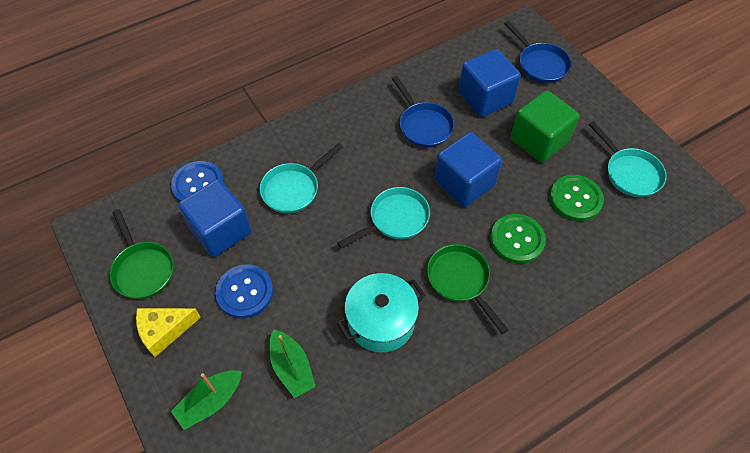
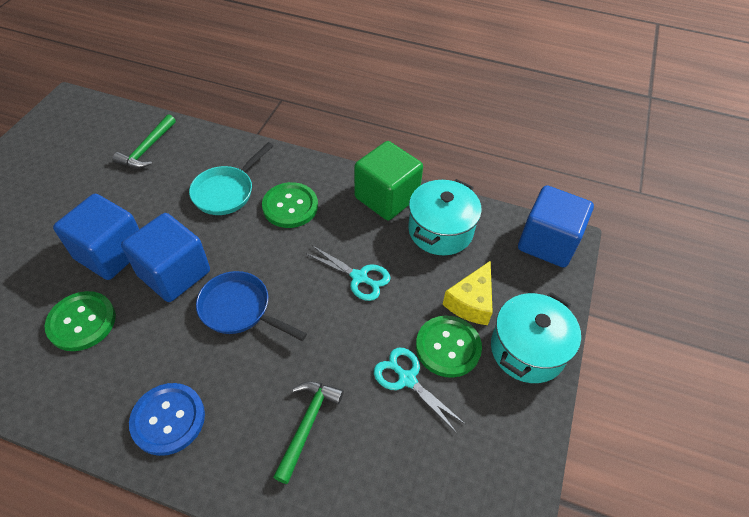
blue button: [171,161,224,202] [215,265,273,319] = 2 -> [129,383,205,456] = 1
blue pan: [392,76,455,148] [504,21,572,84] = 2 -> [196,271,307,341] = 1
green boat: [171,370,242,430] [269,329,316,398] = 2 -> none = 0
green button: [490,214,546,264] [550,175,604,221] = 2 -> [45,291,116,351] [262,182,318,228] [416,316,482,378] = 3
green hammer: none = 0 -> [113,114,176,168] [273,381,344,484] = 2
green pan: [110,209,174,299] [427,244,508,334] = 2 -> none = 0
turquoise pan: [260,143,343,214] [337,187,430,248] [589,121,667,197] = 3 -> [189,142,273,215] = 1
turquoise pot: [337,273,426,353] = 1 -> [408,179,482,255] [491,292,581,383] = 2
turquoise scissors: none = 0 -> [305,245,391,301] [374,348,465,433] = 2

